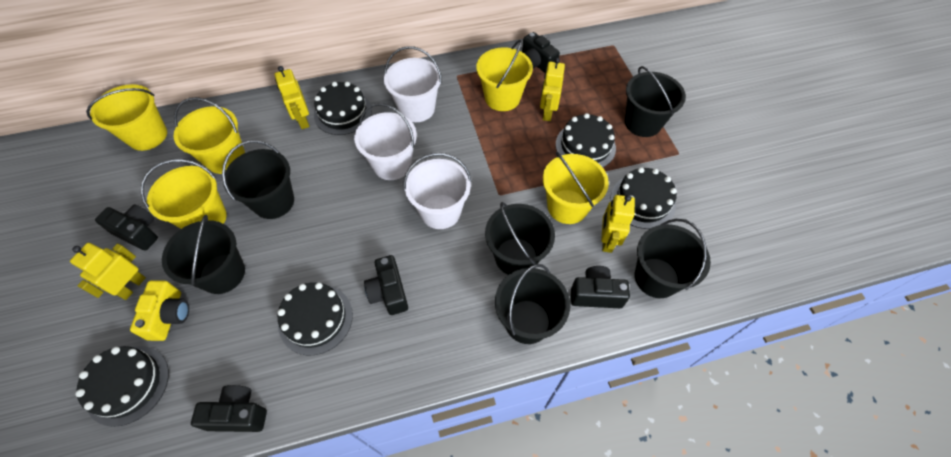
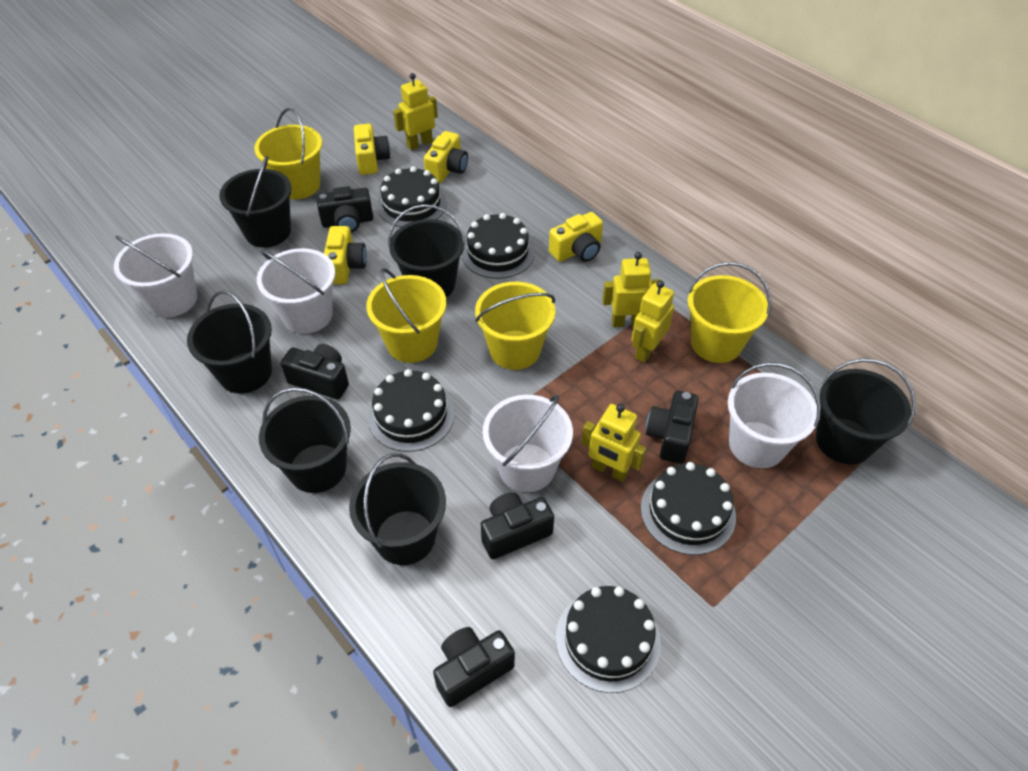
white bucket: [354,103,417,180] [384,46,442,122] [404,153,471,229] = 3 -> [114,233,197,318] [257,248,335,334] [483,395,573,492] [728,362,821,468] = 4
yellow bucket: [86,84,167,151] [141,159,227,229] [174,97,245,174] [476,40,533,111] [543,152,609,224] = 5 -> [254,108,322,199] [366,268,447,363] [475,282,555,370] [688,262,771,363] = 4
yellow camera: [130,280,189,341] = 1 -> [324,226,367,284] [354,124,390,175] [424,131,468,183] [549,212,603,262] = 4

